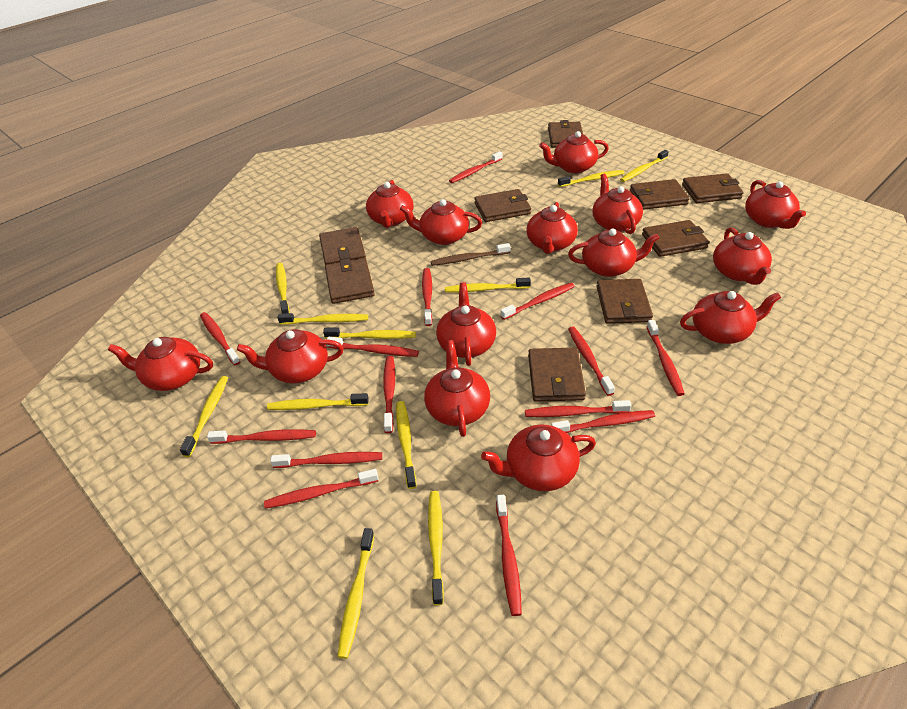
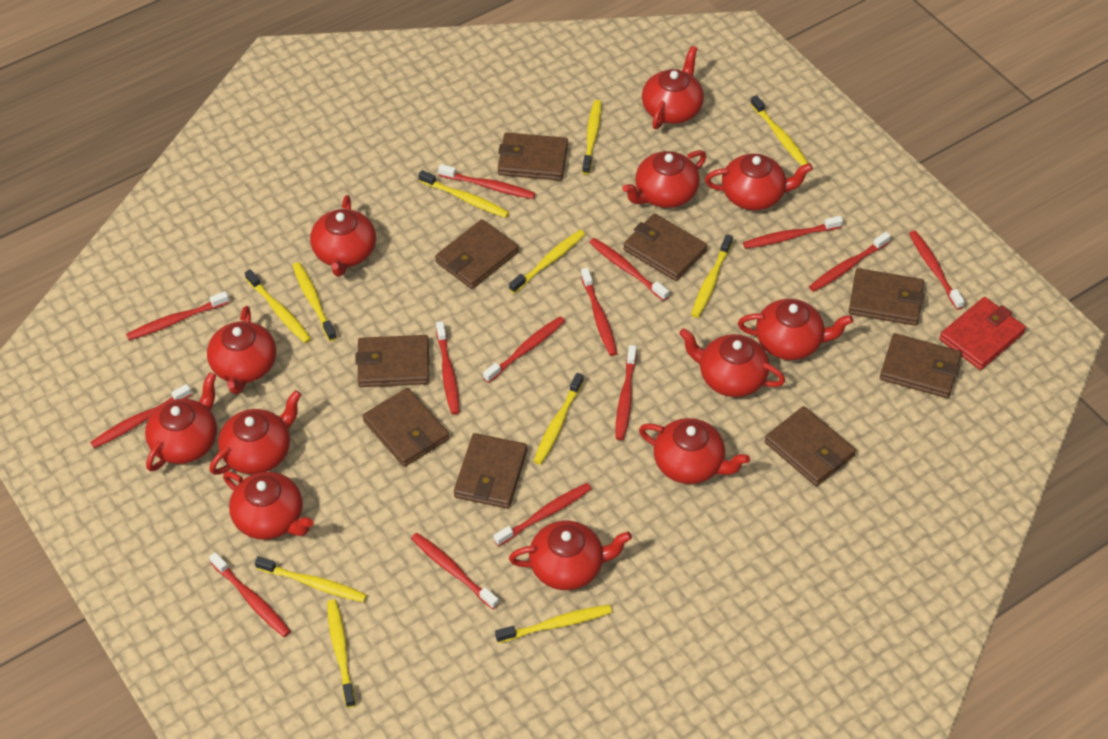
brown toothbrush: [431,243,511,266] = 1 -> none = 0
red teapot: [108,337,213,391] [237,329,343,383] [366,180,414,228] [400,199,482,245] [424,340,490,437] [436,282,496,366] [481,425,596,491] [526,202,578,254] [539,131,609,173] [568,228,659,277] [592,174,643,234] [680,291,781,344] [713,227,772,285] [745,180,806,229] = 14 -> [145,372,217,471] [207,306,276,394] [209,390,302,475] [223,471,314,540] [310,195,376,277] [509,521,632,590] [622,150,706,208] [639,418,750,484] [642,46,704,129] [679,328,785,397] [705,154,813,210] [738,299,853,360] = 12
red wallet: none = 0 -> [939,297,1026,370] = 1

